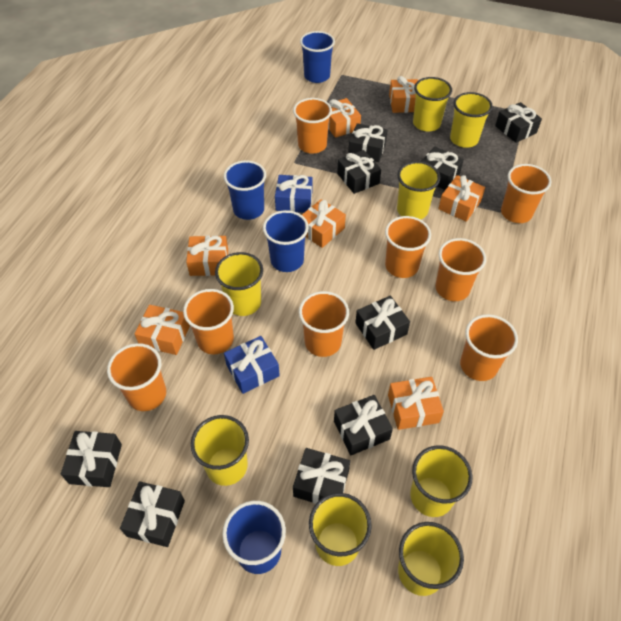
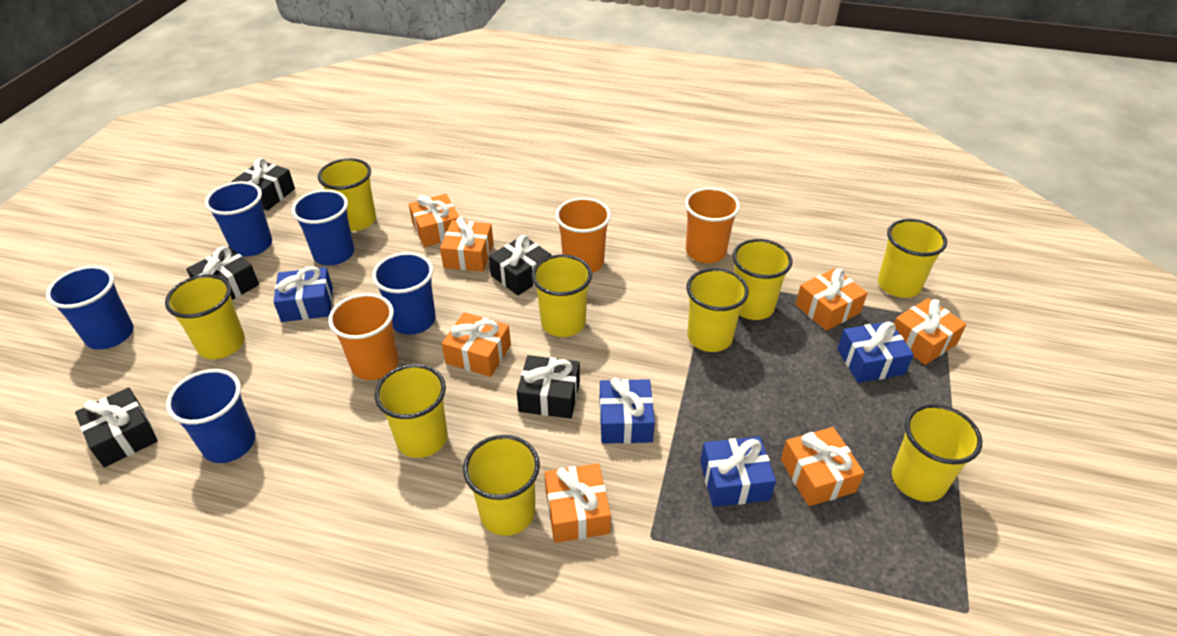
black gift: [61,431,122,487] [120,481,185,547] [293,448,350,504] [334,395,393,455] [337,150,381,194] [348,123,387,162] [355,296,410,350] [421,147,464,190] [495,102,542,143] = 9 -> [75,388,158,467] [186,246,259,300] [232,158,295,211] [489,235,551,295] [517,355,580,419] = 5
blue cup: [222,501,286,574] [224,160,266,220] [263,210,309,272] [300,31,335,83] = 4 -> [46,266,134,350] [166,369,256,463] [205,181,272,257] [292,189,354,265] [372,252,436,335] = 5
blue gift: [224,336,280,394] [275,175,313,213] = 2 -> [273,266,333,322] [600,377,655,444] [700,436,776,507] [837,321,914,383] = 4
orange cup: [107,343,166,411] [183,289,234,354] [293,98,332,154] [299,291,349,357] [385,216,431,278] [435,238,486,301] [460,314,518,381] [501,164,551,223] = 8 -> [328,293,398,380] [555,198,611,273] [685,187,740,263] = 3
yellow cup: [191,415,249,486] [215,252,263,316] [309,493,372,566] [397,161,440,220] [398,522,464,596] [410,445,472,517] [413,77,452,131] [450,92,493,148] = 8 -> [165,274,245,359] [318,158,376,231] [375,364,448,458] [463,435,540,536] [532,254,592,337] [686,268,749,352] [732,239,792,320] [878,219,947,298] [892,404,983,502] = 9

